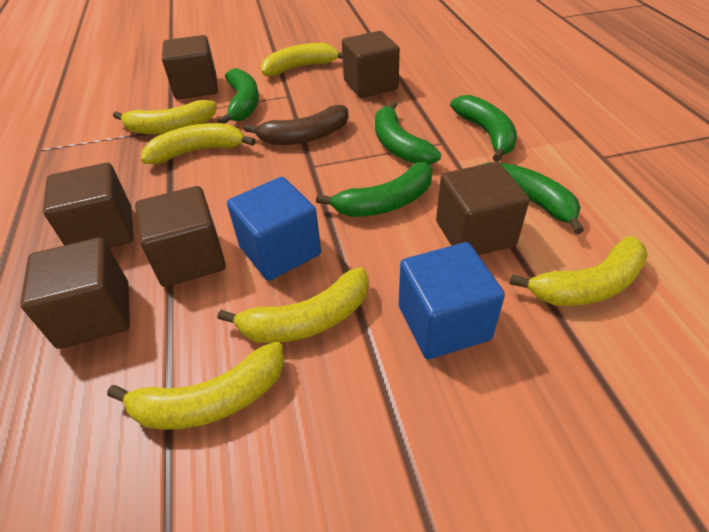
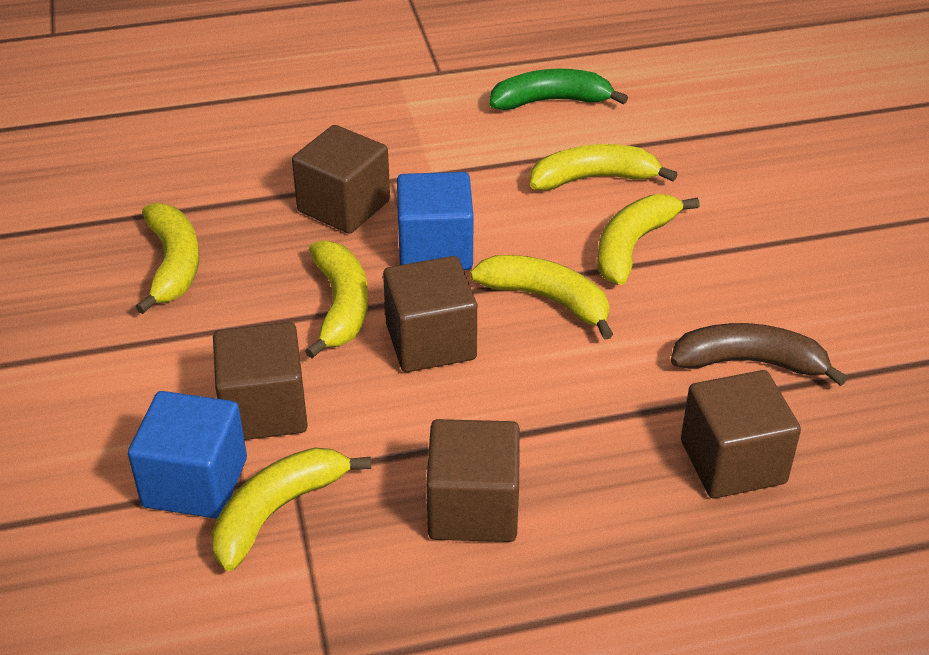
brown cube: [20,237,130,349] [43,163,134,248] [135,186,226,287] [162,35,218,99] [342,31,400,98] [436,162,530,255] = 6 -> [213,322,308,440] [292,125,390,234] [383,256,477,372] [426,419,520,542] [681,370,801,498] = 5
green banana: [218,68,259,124] [316,162,433,217] [375,101,441,165] [450,95,517,162] [477,162,584,234] = 5 -> [490,69,628,110] = 1

